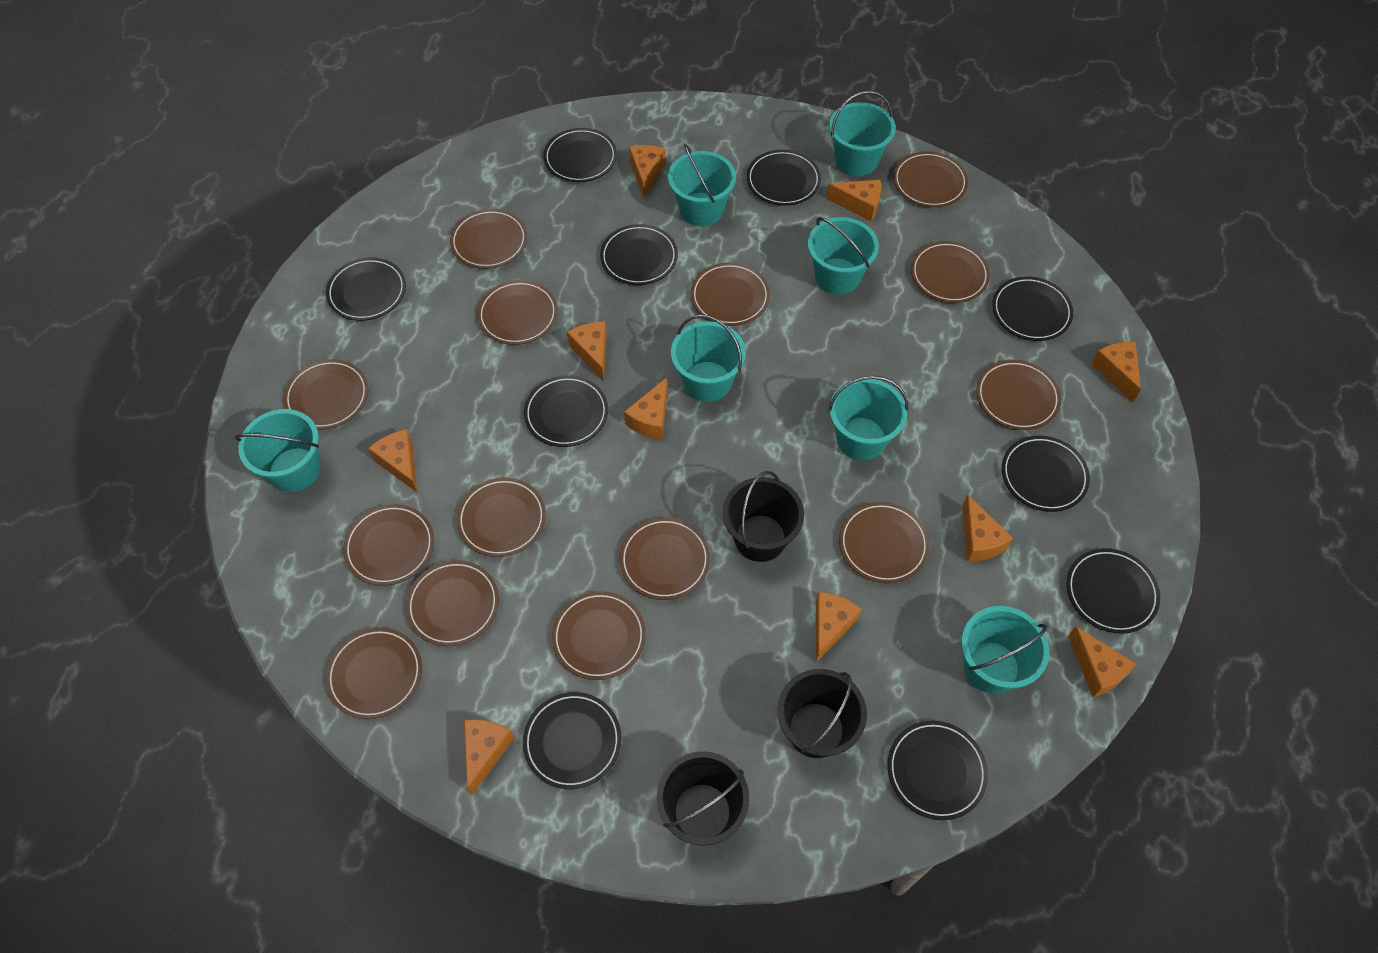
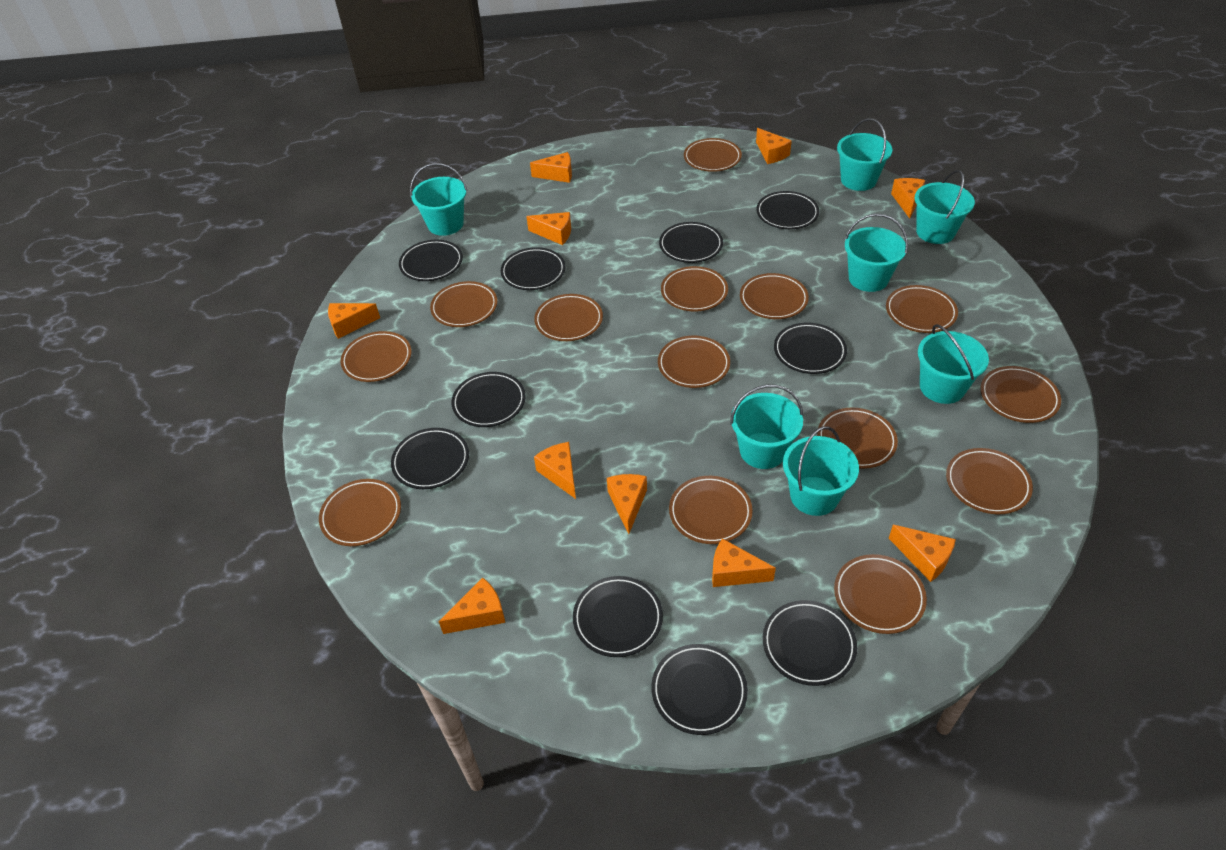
black bucket: [657,751,749,846] [723,471,804,562] [777,669,867,758] = 3 -> none = 0

